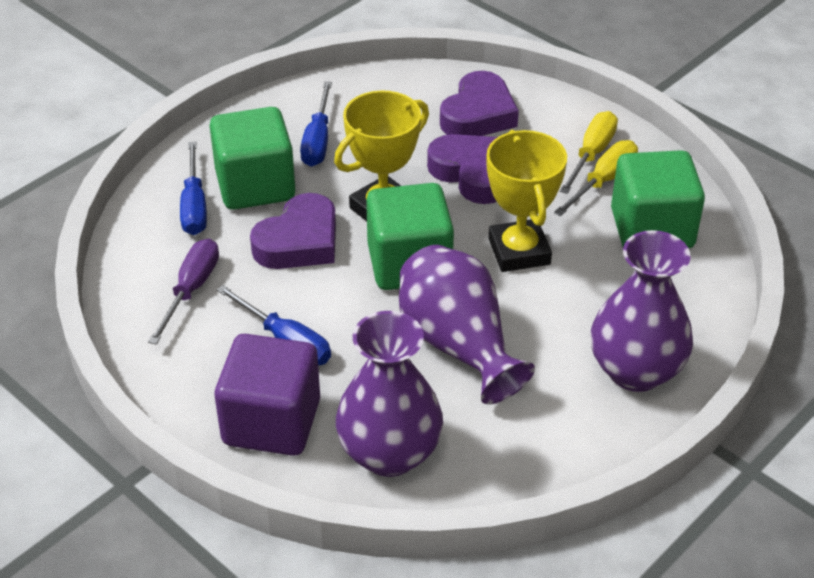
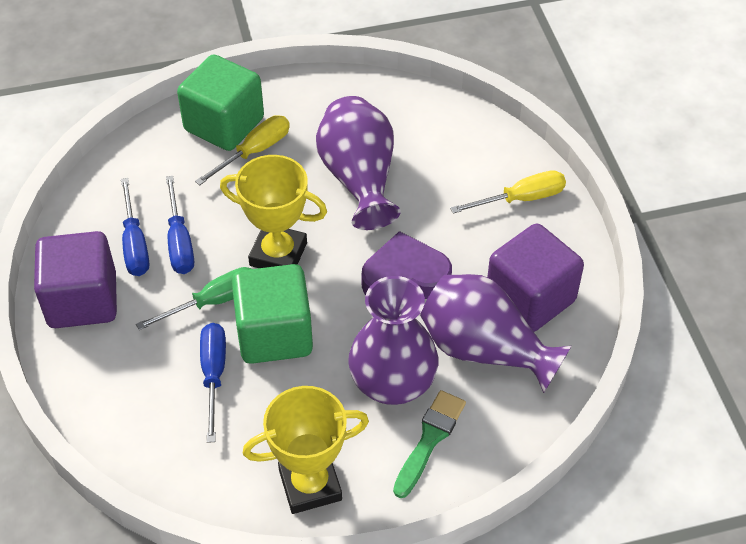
green brush: none = 0 -> [393,390,466,498] = 1
green cube: [210,107,296,210] [366,183,454,290] [611,150,705,248] = 3 -> [177,55,264,151] [232,264,313,364] = 2
green screwdriver: none = 0 -> [136,267,252,330] = 1
purple cube: [215,334,320,456] = 1 -> [34,231,117,328] [487,224,584,332] = 2
purple heart: [250,193,336,269] [427,134,497,204] [440,71,519,136] = 3 -> [362,231,452,299] = 1
purple screwdriver: [148,239,219,345] = 1 -> none = 0

